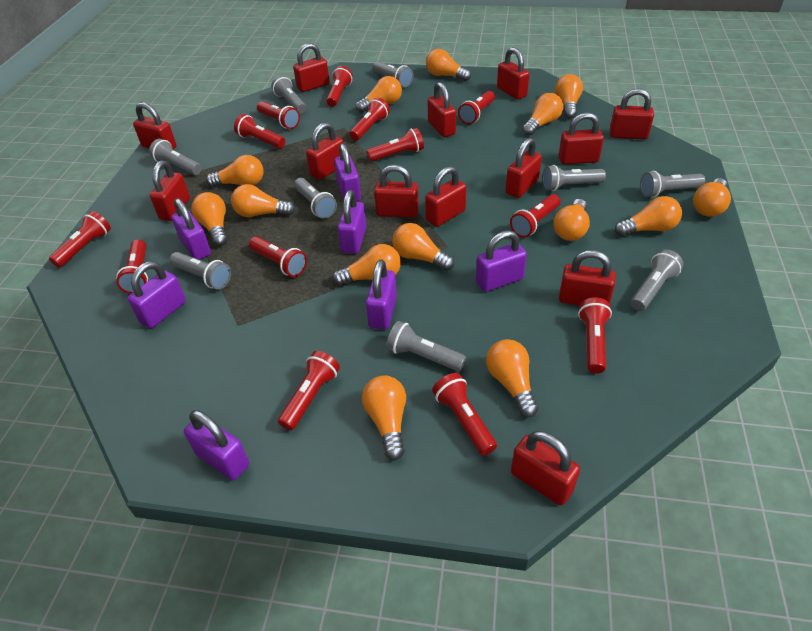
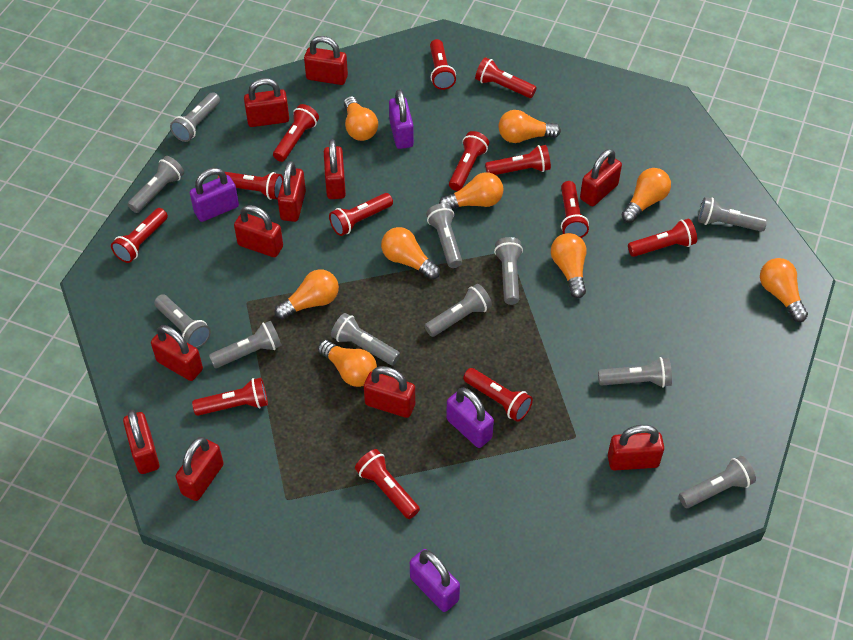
grey flashlight: [149,139,201,175] [170,252,231,289] [271,75,306,113] [294,178,337,219] [373,61,414,87] [386,321,466,371] [543,165,606,191] [631,249,683,311] [640,171,705,198] = 9 -> [128,156,184,213] [154,294,211,348] [170,92,220,142] [209,321,282,368] [331,313,400,365] [425,284,492,337] [426,203,462,268] [494,237,523,305] [598,357,672,388] [679,456,756,508] [698,197,767,232] = 11
orange light bulb: [191,192,227,246] [206,155,263,187] [231,184,295,217] [332,244,401,286] [356,76,402,113] [362,375,406,460] [392,223,454,271] [426,49,471,81] [486,339,538,417] [522,93,563,136] [553,199,590,241] [555,74,583,119] [615,196,682,236] [693,178,731,217] = 14 -> [275,269,339,320] [318,340,377,387] [344,96,378,141] [381,227,440,280] [439,172,504,209] [498,110,561,143] [551,233,586,298] [621,168,671,223] [760,258,808,322] = 9
purple padlock: [128,261,186,328] [171,198,211,260] [184,410,249,480] [334,143,361,202] [338,190,366,254] [366,259,397,330] [476,230,527,292] = 7 -> [190,168,239,222] [389,89,414,149] [410,549,460,612] [446,388,494,448] = 4
red padlock: [133,102,177,149] [150,161,190,221] [293,43,330,92] [306,122,344,180] [374,165,419,218] [425,166,466,227] [428,82,456,137] [497,47,530,100] [506,138,542,198] [511,431,580,506] [559,112,604,165] [559,250,616,305] [610,88,654,140] = 13 -> [123,410,160,474] [151,325,203,381] [175,437,224,501] [234,205,283,257] [244,78,289,127] [278,161,306,222] [304,36,348,85] [324,139,346,199] [364,366,415,418] [580,149,622,206] [608,425,664,471] = 11

